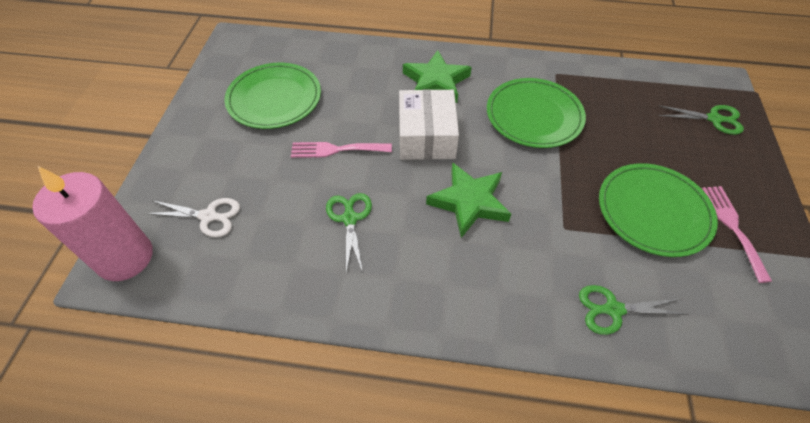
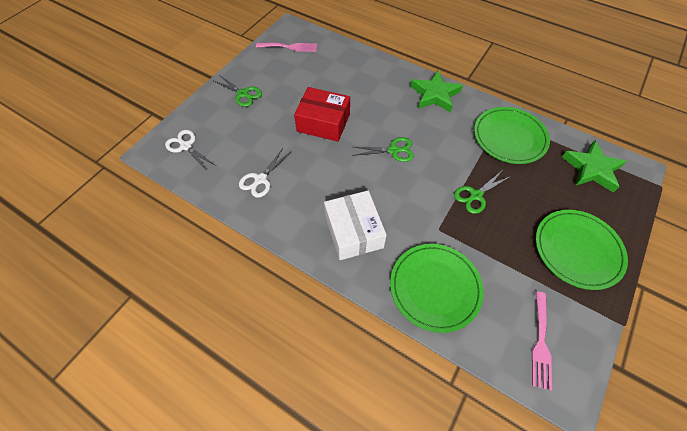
pink candle: [32,166,153,281] = 1 -> none = 0
red box: none = 0 -> [294,87,350,142] = 1
white scissors: [145,198,240,237] = 1 -> [165,130,215,172] [239,148,291,198] = 2

